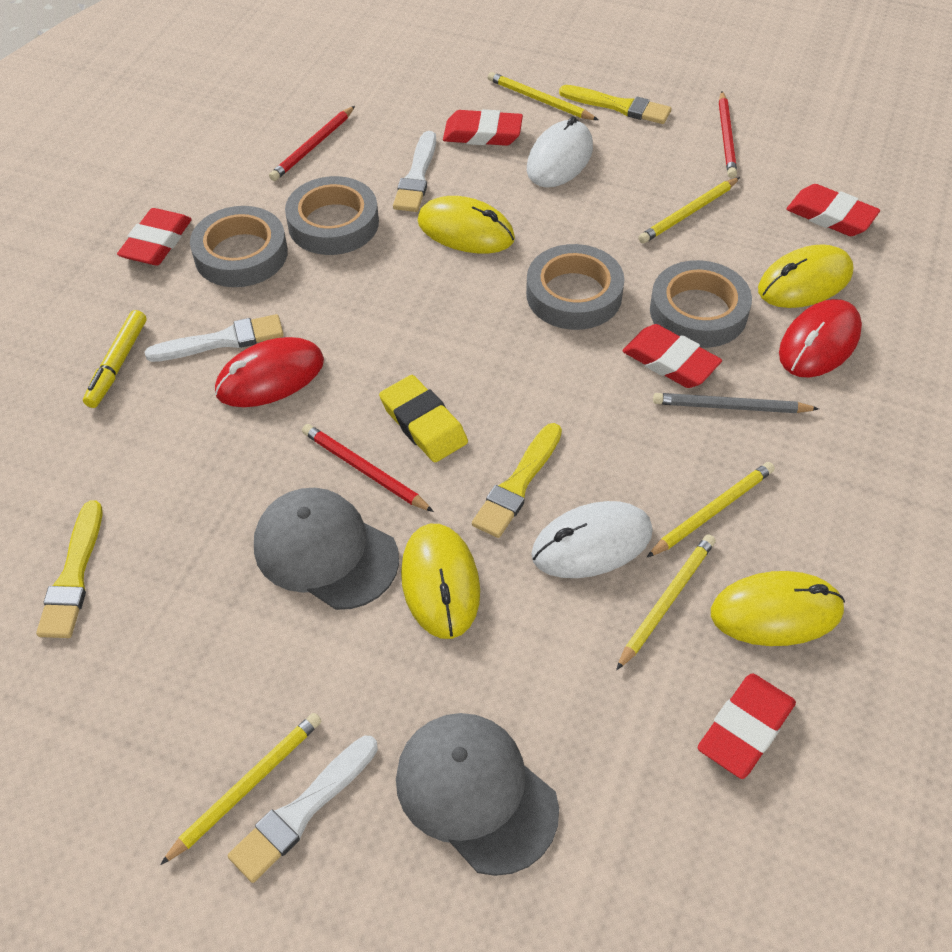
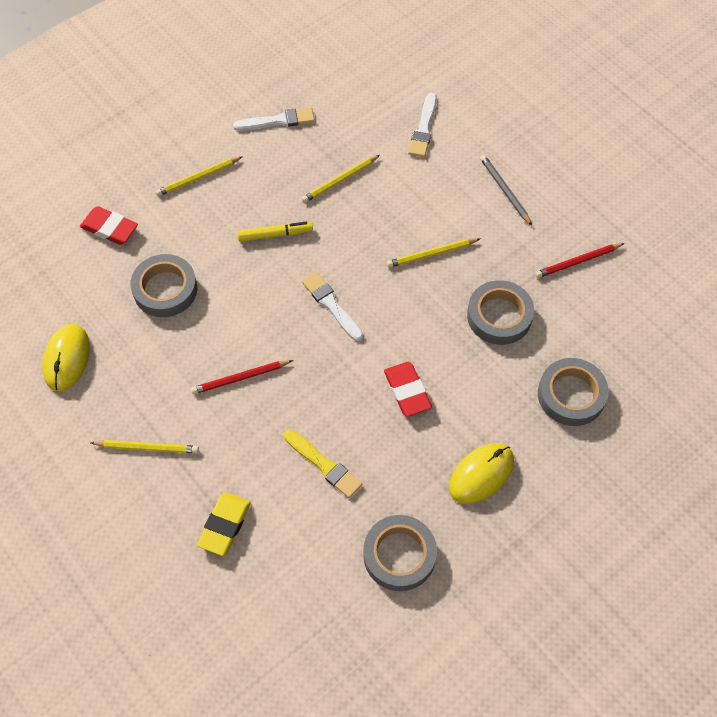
grey cap: [254,488,399,610] [396,713,559,876] = 2 -> none = 0
red eraser: [117,208,192,265] [443,109,523,146] [623,324,722,388] [698,673,796,779] [786,184,880,236] = 5 -> [80,206,138,245] [384,362,432,417] = 2
red mouse: [215,337,324,407] [779,299,862,378] = 2 -> none = 0
red pencil: [269,106,355,181] [302,424,434,512] [719,91,737,178] = 3 -> [191,360,293,394] [535,243,625,278] = 2
white mouse: [527,116,593,188] [531,501,653,578] = 2 -> none = 0
yellow brush: [36,500,102,638] [472,423,562,538] [559,85,671,124] = 3 -> [284,429,362,498] = 1
yellow mouse: [401,524,480,639] [417,196,515,253] [711,571,845,646] [758,244,853,308] = 4 -> [42,324,90,391] [449,443,514,504] = 2
yellow pencil: [160,713,321,865] [488,72,598,120] [616,534,716,670] [638,177,740,243] [647,462,775,557] = 5 -> [91,440,199,453] [155,157,242,196] [302,155,380,203] [387,238,480,268] = 4

